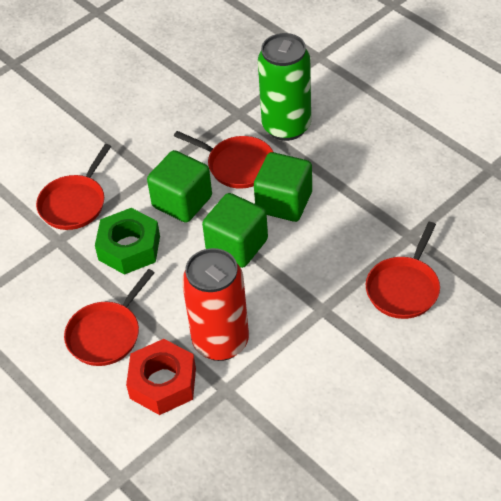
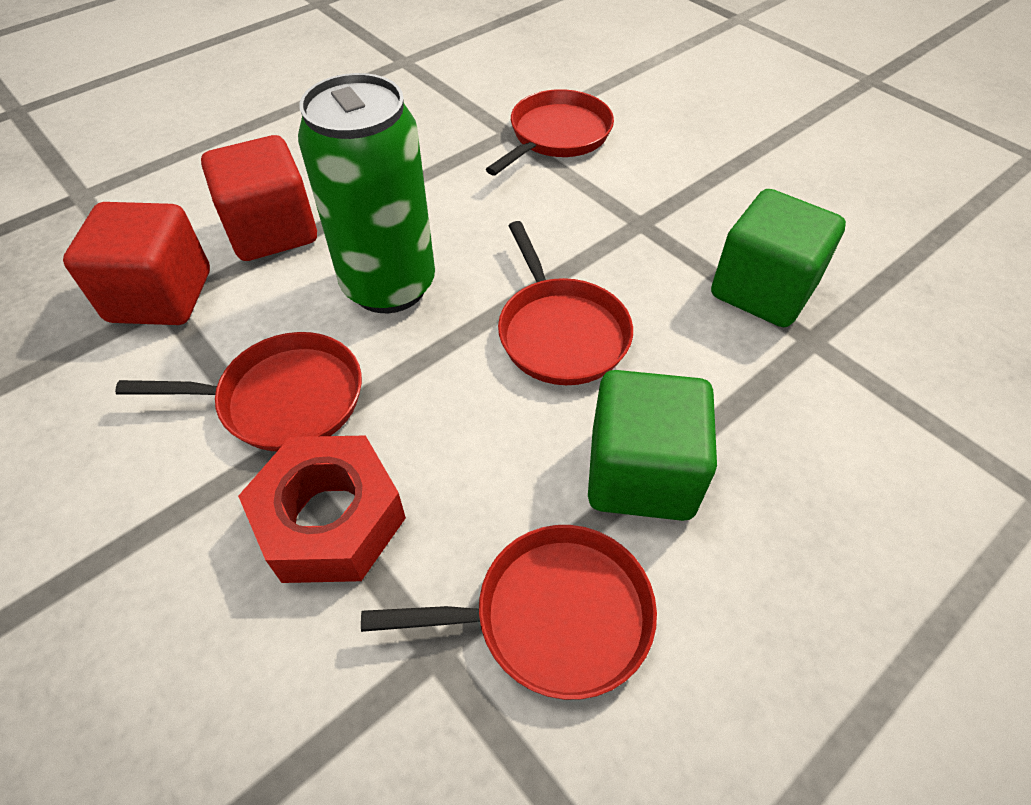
green cube: [147,150,212,223] [202,193,268,268] [254,152,312,222] = 3 -> [588,370,717,521] [711,189,846,327] = 2
green nut: [95,208,160,275] = 1 -> none = 0
red can: [182,248,249,361] = 1 -> none = 0
red cube: none = 0 -> [63,202,210,325] [201,135,317,261] = 2

